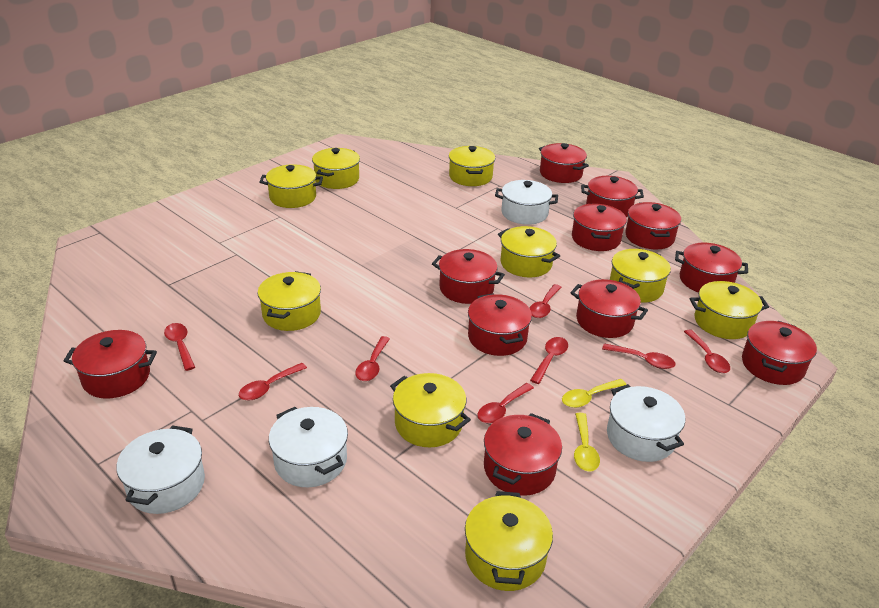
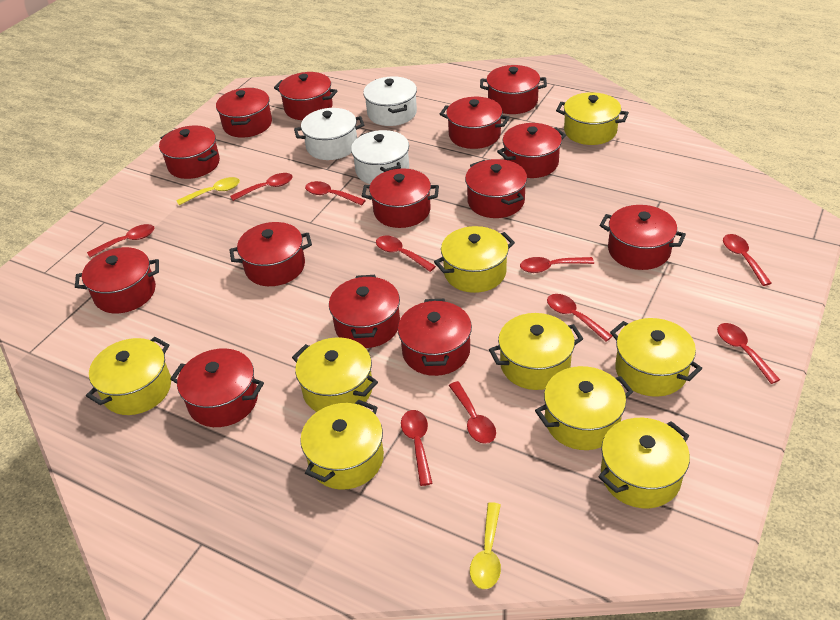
red pot: [64,330,157,399] [432,249,505,304] [468,293,532,356] [484,413,562,496] [539,143,589,183] [570,279,648,338] [572,204,627,251] [581,176,644,217] [625,202,681,249] [675,243,748,293] [742,321,817,385] = 11 -> [75,247,159,313] [159,125,220,179] [170,348,264,427] [216,88,272,138] [229,222,312,286] [274,72,338,120] [329,275,400,348] [362,168,439,228] [398,299,472,376] [440,97,510,149] [465,159,527,218] [480,65,547,114] [497,123,566,178] [599,205,686,270] = 14
red spoon: [164,323,195,371] [239,363,307,401] [355,336,390,381] [477,383,534,423] [530,284,561,318] [530,337,568,384] [602,343,675,369] [684,330,730,373] = 8 -> [87,224,154,258] [230,173,293,201] [305,181,366,206] [376,236,436,272] [401,410,432,486] [449,381,496,444] [520,257,594,273] [547,294,613,342] [717,323,780,384] [723,234,771,286] = 10
white pot: [117,425,205,514] [269,407,348,487] [495,180,558,225] [607,384,685,462] = 4 -> [294,108,364,160] [351,130,409,184] [363,76,417,126] = 3

